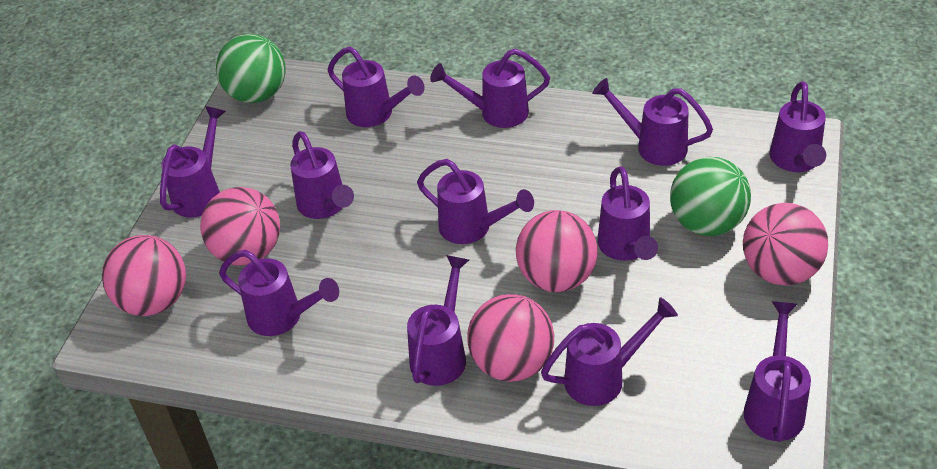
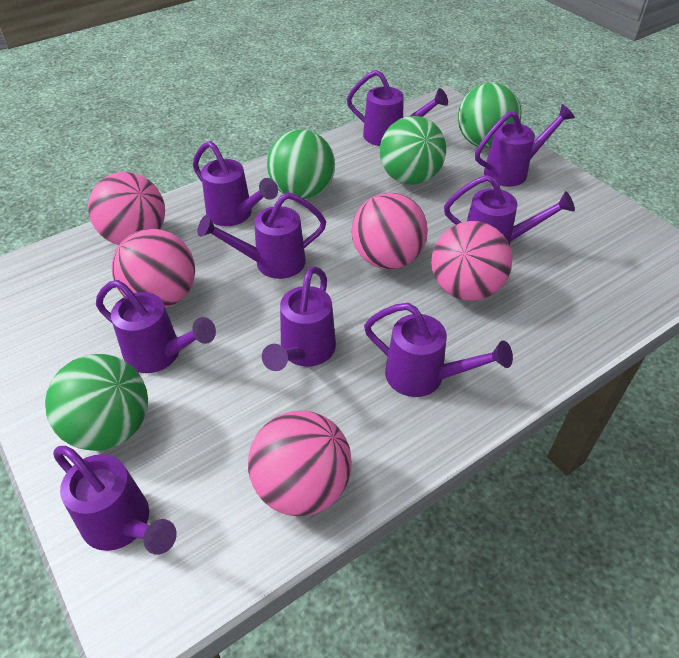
green ball: [216,34,286,103] [670,157,751,236] = 2 -> [45,354,148,451] [267,129,335,199] [380,116,446,185] [458,83,521,148] = 4
purple watering can: [160,106,226,218] [219,250,339,336] [290,131,354,219] [328,47,425,127] [407,255,469,386] [417,159,534,244] [430,49,550,128] [541,297,678,406] [592,78,713,166] [597,167,658,261] [744,301,811,442] [770,81,826,172] = 12 -> [53,446,177,555] [96,280,216,373] [193,141,278,226] [197,192,326,279] [262,266,336,371] [347,70,448,146] [364,303,513,397] [444,175,575,245] [475,104,575,187] = 9

